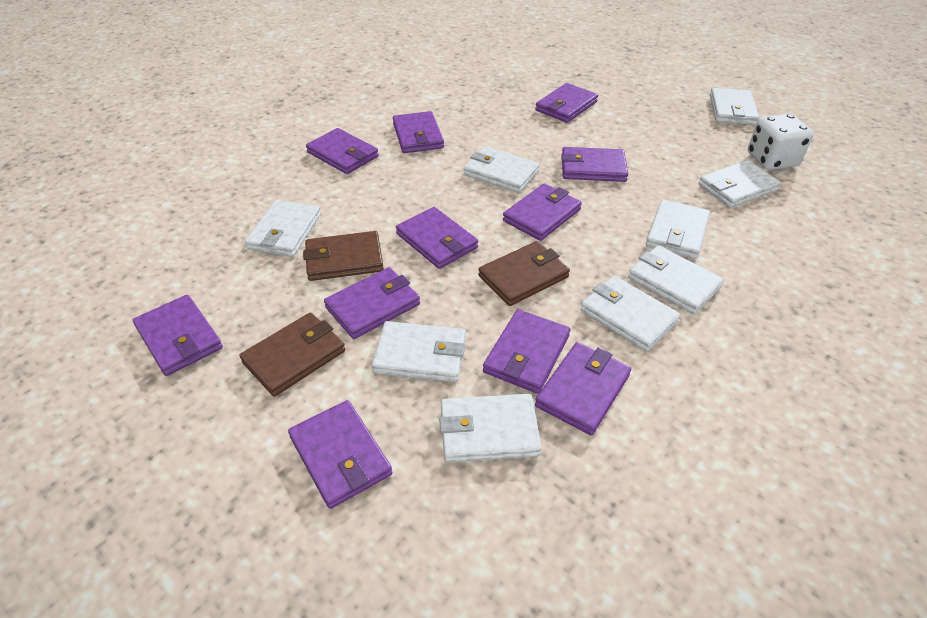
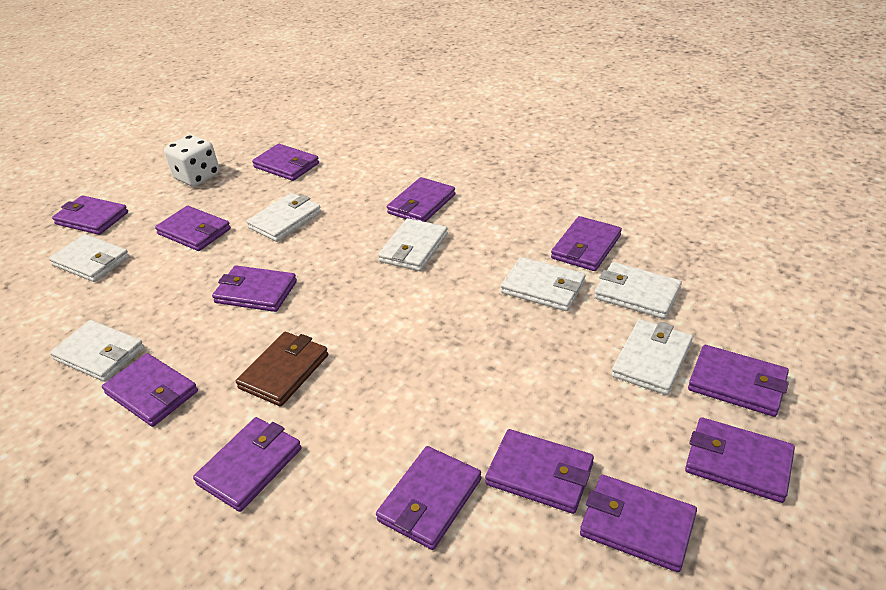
brown wallet: [240,313,345,397] [303,231,384,281] [478,241,570,306] = 3 -> [236,332,328,406] = 1
purple wallet: [133,295,223,376] [288,400,393,509] [306,128,379,174] [324,267,420,339] [393,111,444,153] [396,207,478,269] [483,309,570,394] [503,184,582,241] [535,83,598,123] [535,342,631,435] [561,147,628,182] = 11 -> [52,195,128,235] [102,353,198,427] [155,206,231,251] [193,417,302,512] [212,265,297,312] [252,144,319,181] [376,446,482,550] [387,177,456,222] [485,429,594,514] [551,216,622,271] [580,475,697,572] [685,417,795,503] [688,345,789,417] = 13
white wallet: [245,200,321,257] [372,321,466,382] [439,394,542,462] [464,147,540,193] [581,276,680,352] [628,245,724,314] [646,199,710,259] [699,160,781,208] [710,88,760,125] = 9 -> [49,234,130,282] [50,320,144,382] [246,193,321,242] [378,218,448,271] [501,257,586,311] [594,262,682,319] [611,319,693,395] = 7

